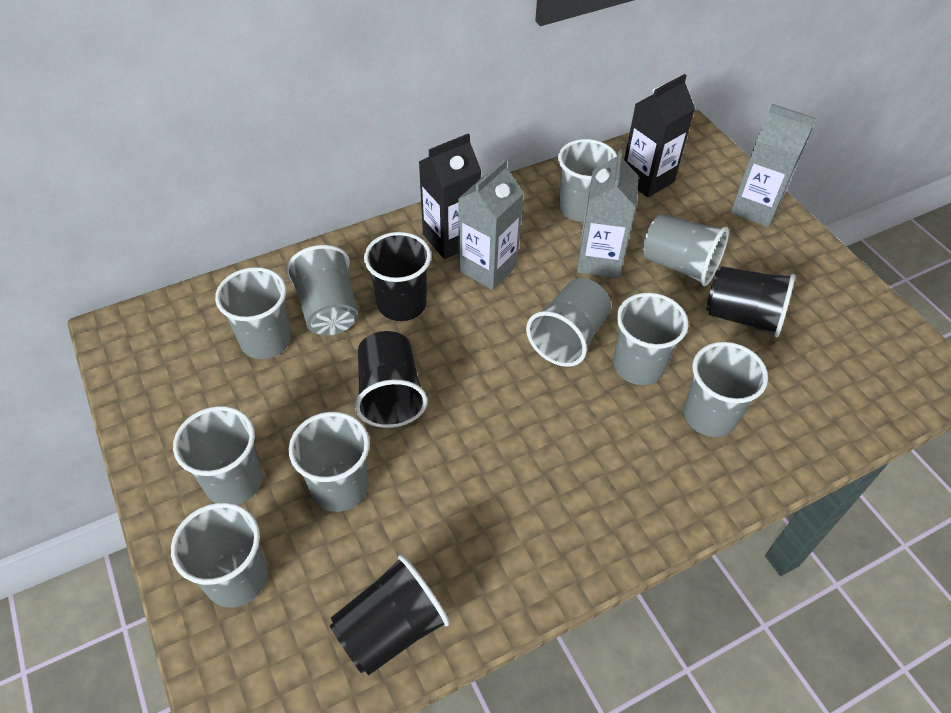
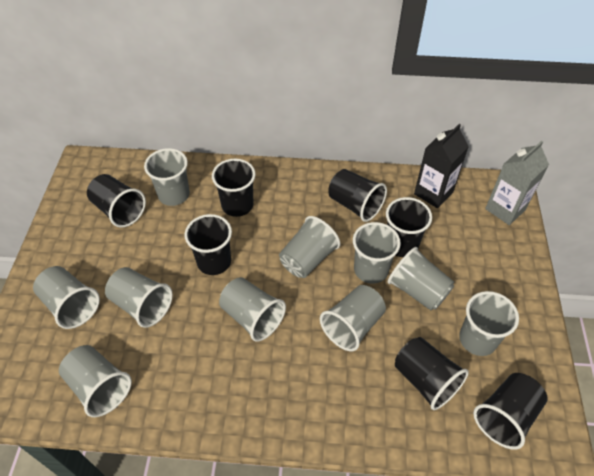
black carton: [419,133,481,259] [624,74,695,197] = 2 -> [414,124,469,208] = 1
black cup: [330,555,450,675] [355,331,427,428] [364,232,431,321] [706,266,795,338] = 4 -> [87,174,146,228] [185,214,232,275] [212,159,256,217] [329,169,387,222] [386,197,432,257] [395,337,469,410] [473,373,548,450] = 7
grey carton: [458,159,523,290] [577,149,639,278] [731,104,816,227] = 3 -> [485,141,549,225] = 1

